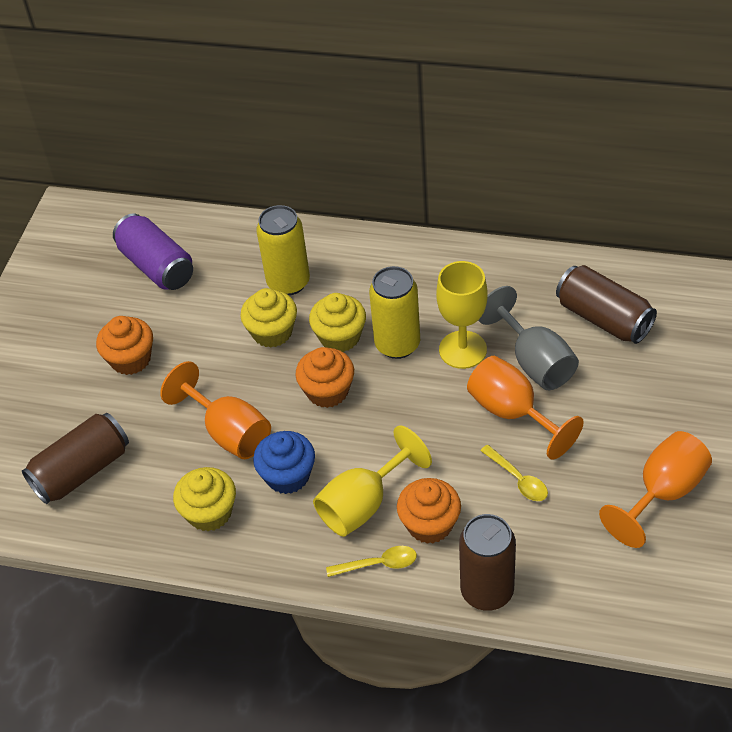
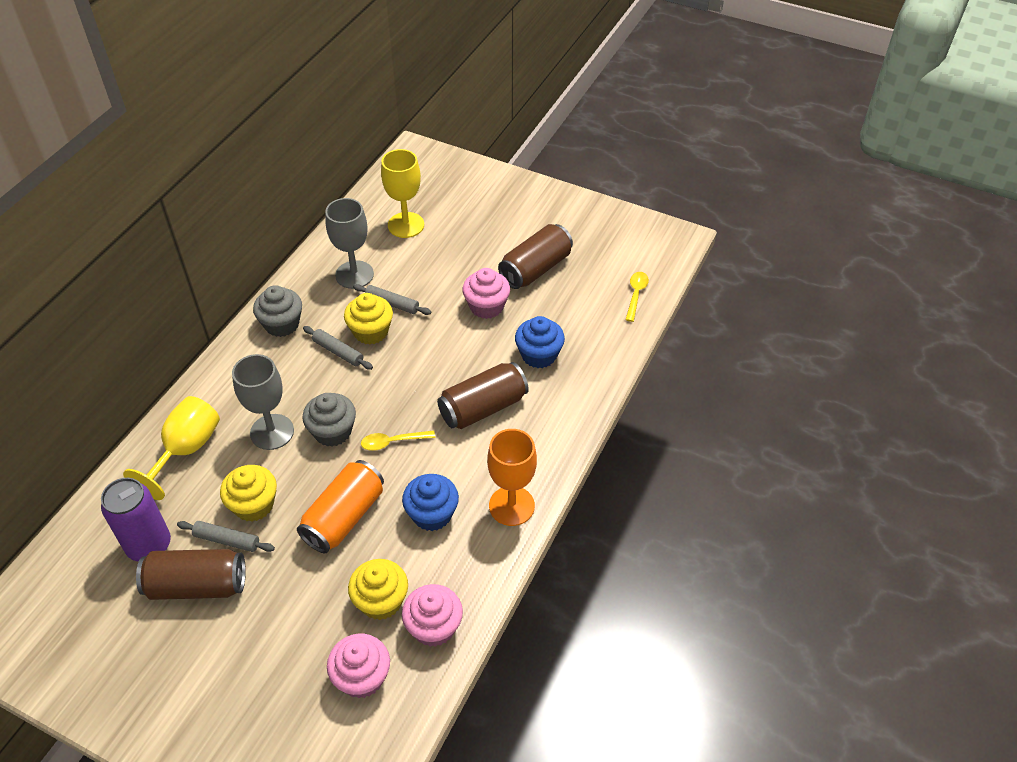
blue cupcake: [253,431,315,494] = 1 -> [402,474,459,531] [515,316,565,368] = 2
grey cupcake: none = 0 -> [253,285,302,337] [302,393,356,447] = 2
grey goblet: [478,286,579,390] = 1 -> [232,354,294,450] [325,198,374,289] = 2
grey rolling pin: none = 0 -> [177,521,275,552] [303,326,373,370] [353,284,431,315] = 3
orange can: none = 0 -> [297,460,384,553] = 1
orange cupcake: [96,316,153,375] [295,347,354,408] [397,478,461,544] = 3 -> none = 0
orange goblet: [160,361,271,459] [467,356,584,460] [599,431,712,548] = 3 -> [487,429,537,526] = 1
pink cupcake: none = 0 -> [327,634,390,698] [402,584,463,647] [462,268,510,319] = 3
yellow can: [256,205,310,296] [369,266,420,359] = 2 -> none = 0

